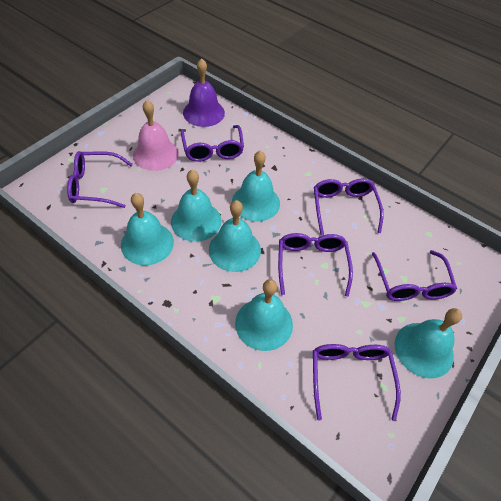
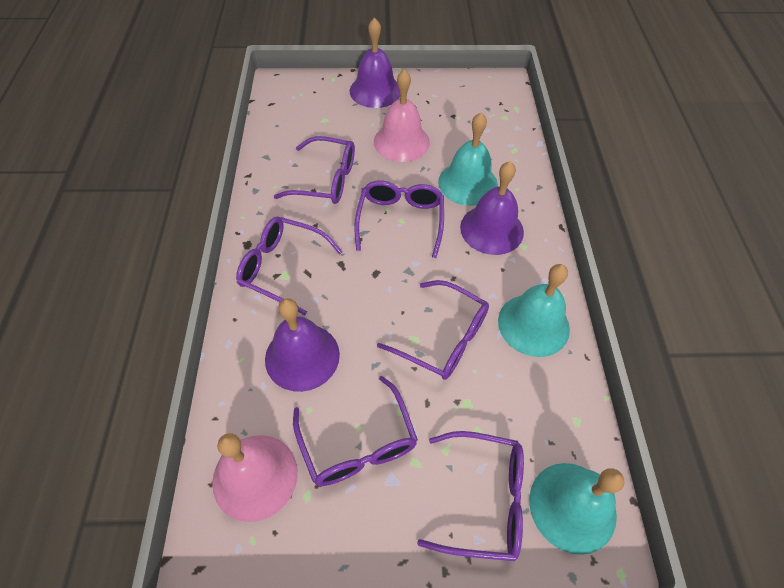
pink bell: [133,100,179,171] = 1 -> [212,433,298,522] [374,69,430,162] = 2
purple bell: [183,58,225,127] = 1 -> [265,298,340,392] [350,18,400,108] [460,161,524,255] = 3
turquoise bell: [121,193,174,265] [171,170,221,242] [209,200,261,272] [232,150,280,222] [235,279,293,351] [395,308,462,378] = 6 -> [438,112,498,206] [498,264,570,357] [529,463,624,555] = 3

